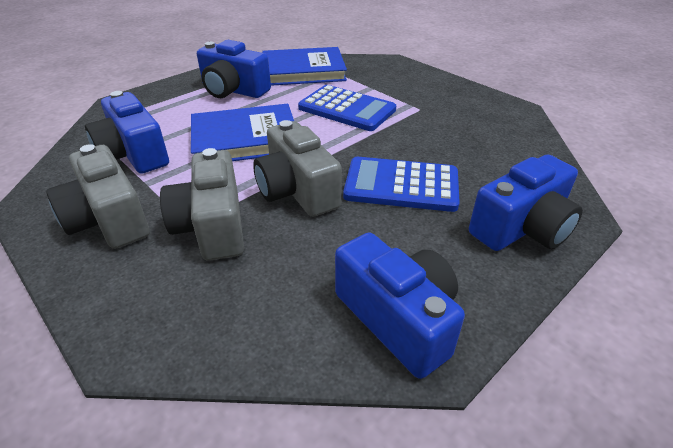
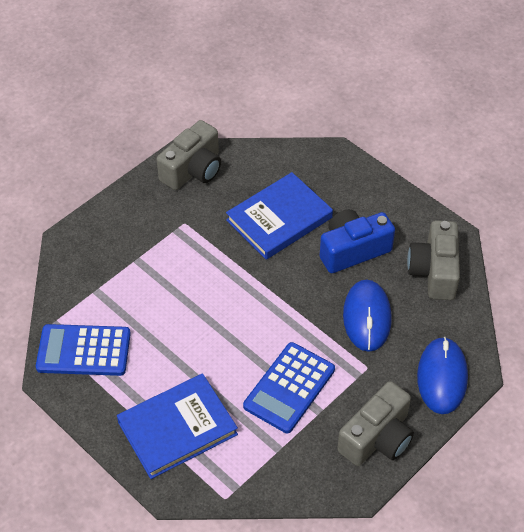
blue camera: [85,91,169,174] [197,40,271,98] [335,232,465,379] [469,155,583,251] = 4 -> [320,209,395,273] = 1
blue mouse: none = 0 -> [343,280,392,352] [417,337,468,414] = 2

